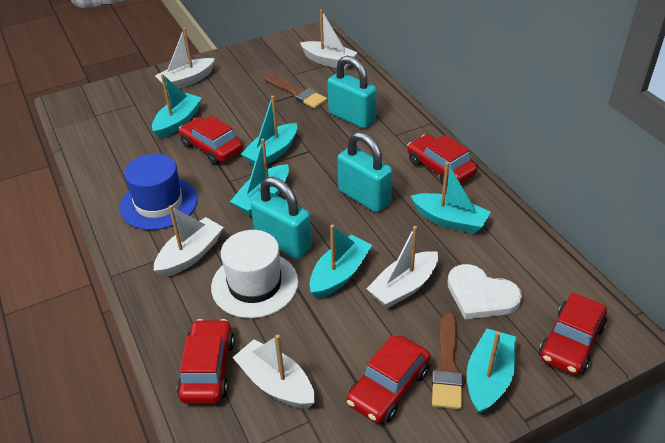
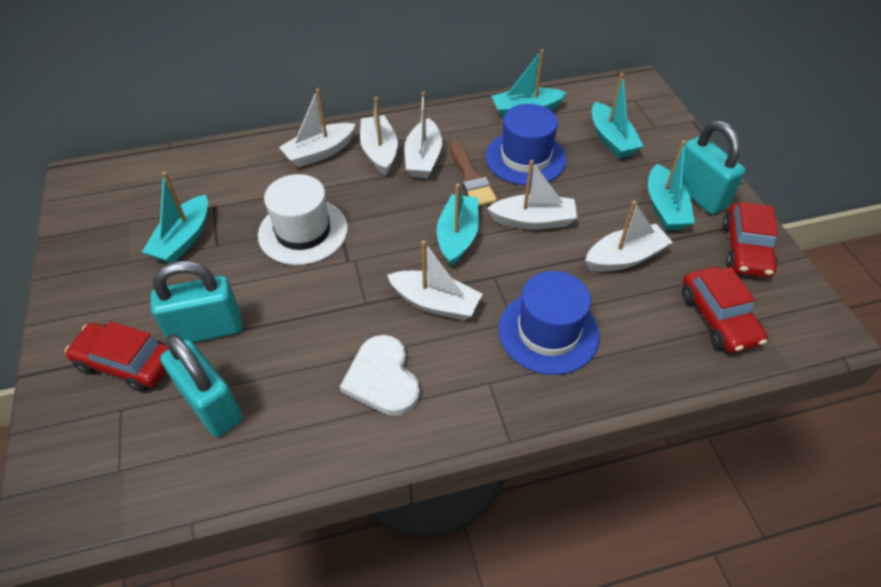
blue hat: [120,154,198,230] = 1 -> [485,104,567,185] [499,271,600,375] = 2
brown brush: [265,74,327,109] [432,313,463,409] = 2 -> [449,140,497,206] = 1
red car: [177,319,235,404] [179,116,243,165] [347,335,431,423] [407,134,477,187] [539,292,607,375] = 5 -> [65,322,169,392] [682,267,768,353] [722,202,778,278] = 3
turquoise boat: [152,74,202,139] [230,139,289,216] [241,96,297,165] [309,225,372,299] [411,162,490,234] [467,329,516,414] = 6 -> [142,172,208,263] [437,184,479,266] [492,49,567,119] [592,73,643,159] [648,140,695,231] = 5
white boat: [153,205,224,278] [155,28,215,89] [232,335,315,409] [300,9,358,69] [366,226,438,308] = 5 -> [279,88,355,168] [360,97,398,175] [387,241,482,321] [405,91,442,178] [487,160,578,230] [585,201,673,272] = 6

